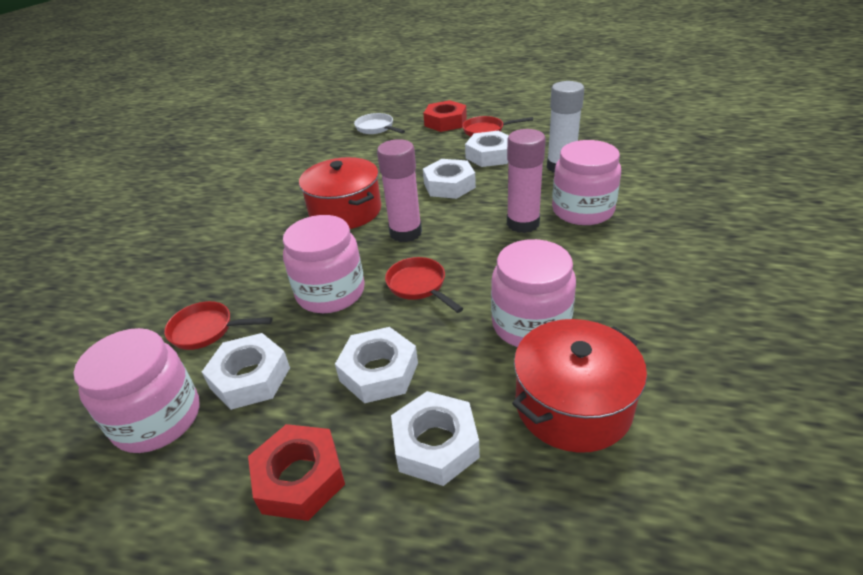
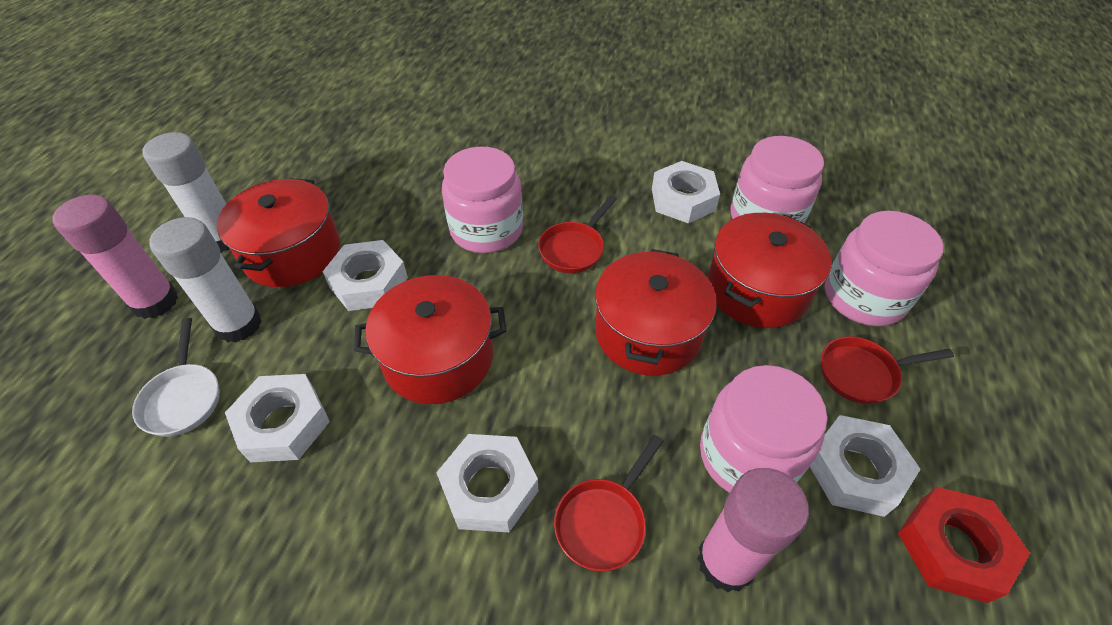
red nut: [248,424,345,521] [423,100,467,132] = 2 -> [898,487,1030,603] = 1
red pot: [299,157,381,229] [512,319,647,453] = 2 -> [217,178,340,287] [354,275,506,404] [595,249,716,376] [708,213,832,328] = 4
white glue stick: [547,81,584,173] = 1 -> [142,132,230,253] [149,217,262,343] = 2

